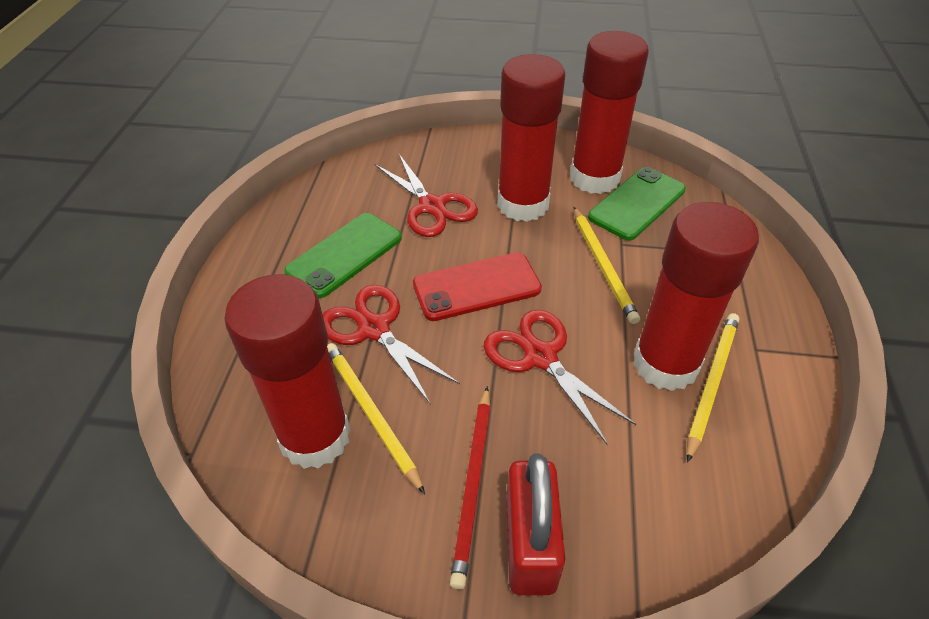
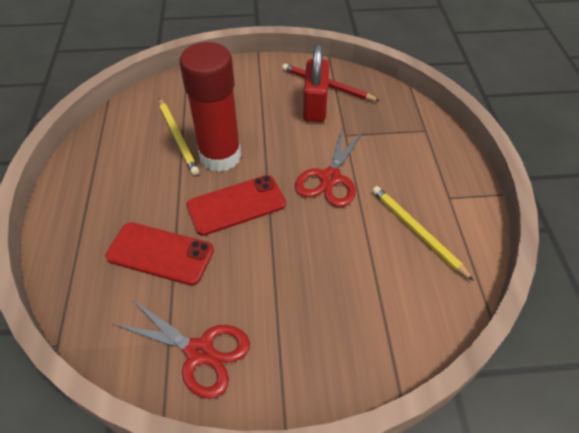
green phone: [284,213,402,298] [588,167,686,240] = 2 -> none = 0
red glue stick: [224,274,350,469] [497,54,565,222] [570,31,649,194] [633,202,759,391] = 4 -> [180,42,241,172] = 1
red phone: [413,252,542,321] = 1 -> [105,222,214,286] [186,175,286,236] = 2
red scissors: [322,285,460,405] [375,154,478,237] [484,309,637,445] = 3 -> [113,299,250,399] [295,127,364,207] = 2
yellow pencil: [327,343,425,494] [574,207,640,324] [687,313,740,463] = 3 -> [159,98,199,175] [372,186,474,281] = 2

